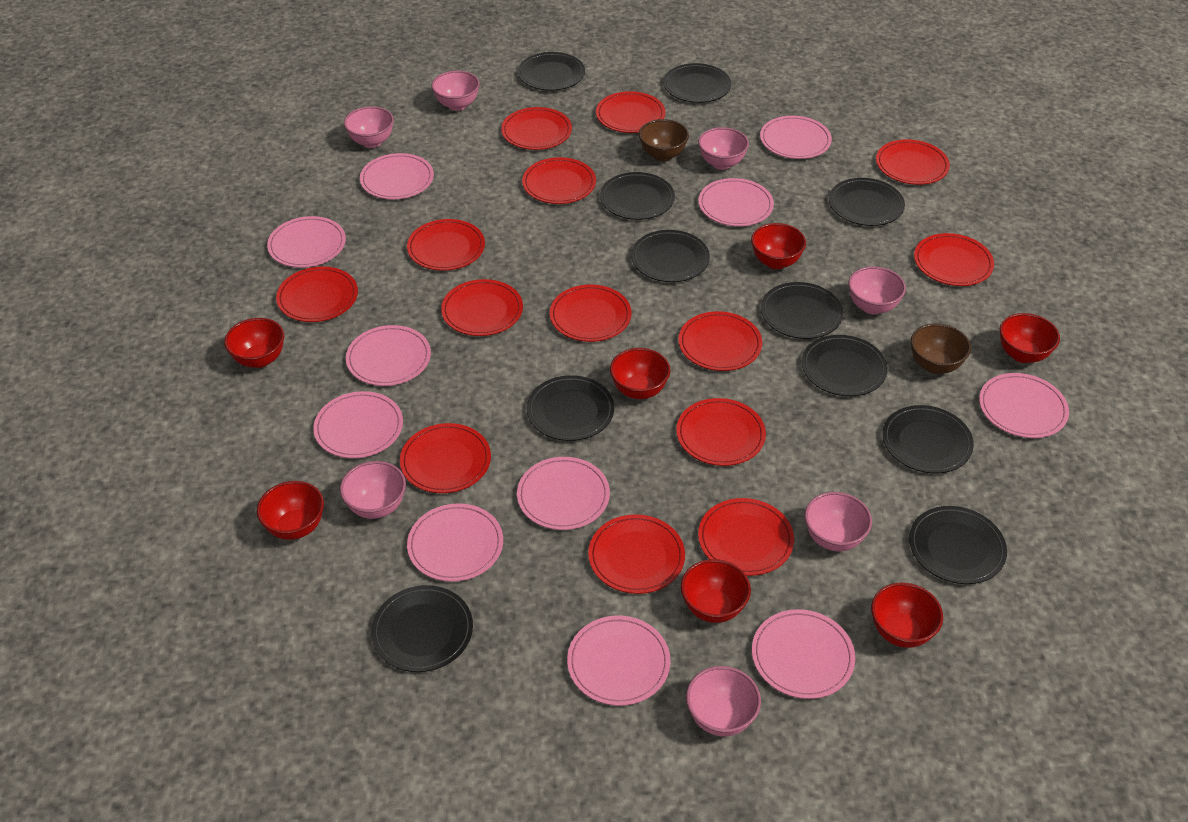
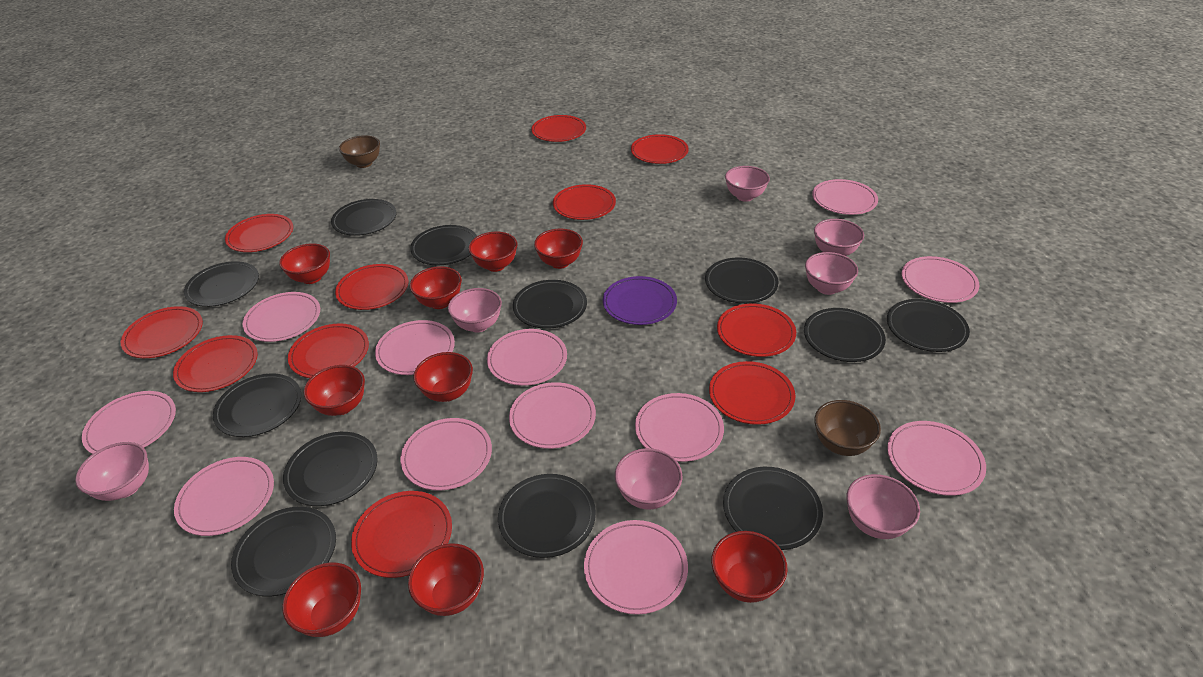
black plate: [371,585,473,672] [518,52,585,91] [527,375,614,441] [600,172,675,220] [631,230,710,282] [663,63,731,103] [761,282,843,339] [802,335,888,396] [829,178,905,226] [882,405,974,473] [909,506,1007,584] = 11 -> [184,261,259,307] [213,374,301,437] [231,507,336,596] [283,432,378,506] [331,199,396,236] [410,225,477,265] [498,474,596,558] [513,280,587,329] [705,257,779,304] [723,467,823,550] [804,308,886,362] [887,299,970,352] = 12
pink plate: [267,216,346,268] [313,391,403,458] [346,325,431,386] [360,153,434,199] [407,503,503,582] [517,457,610,530] [567,616,671,706] [698,178,774,226] [752,609,855,699] [760,116,832,159] [979,373,1069,438] = 11 -> [82,391,176,454] [174,457,274,536] [242,292,320,342] [375,320,455,375] [400,418,492,491] [487,329,567,386] [509,382,596,449] [584,520,688,615] [635,393,724,462] [812,179,878,215] [887,421,986,496] [902,256,979,303] = 12
purple plate: none = 0 -> [603,276,677,325] = 1
red bowl: [224,318,284,368] [257,481,324,540] [610,348,670,399] [681,559,751,623] [751,223,806,269] [871,582,943,648] [1000,313,1060,363] = 7 -> [279,243,330,284] [282,562,361,637] [304,365,365,416] [408,543,484,616] [410,266,462,309] [413,352,473,402] [469,231,517,272] [534,229,583,269] [711,531,787,603] = 9
red plate: [276,266,358,322] [400,423,491,493] [407,219,485,271] [441,279,523,336] [501,107,572,150] [522,157,596,204] [550,285,632,342] [588,514,685,594] [596,91,666,133] [676,398,766,466] [678,311,762,371] [698,498,794,576] [876,139,950,185] [914,233,994,286] = 14 -> [121,306,203,358] [173,335,258,392] [225,214,293,252] [288,324,369,378] [335,264,408,310] [351,491,452,578] [531,115,586,142] [553,184,616,220] [631,134,689,164] [709,361,795,425] [717,303,796,357] = 11

